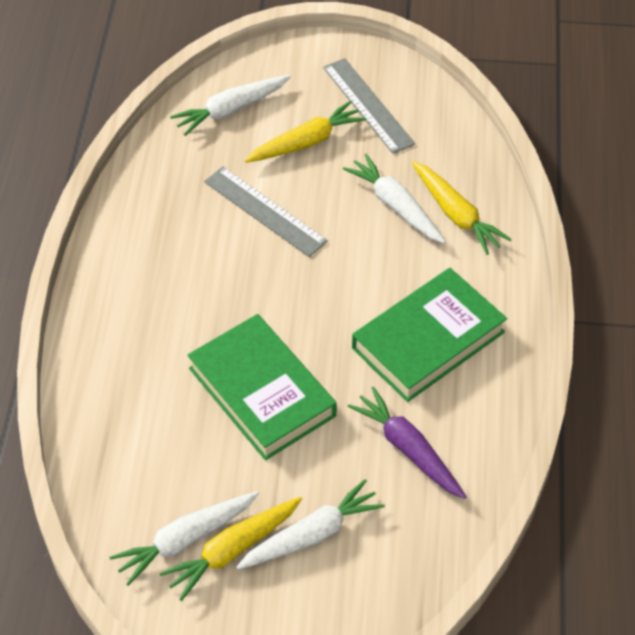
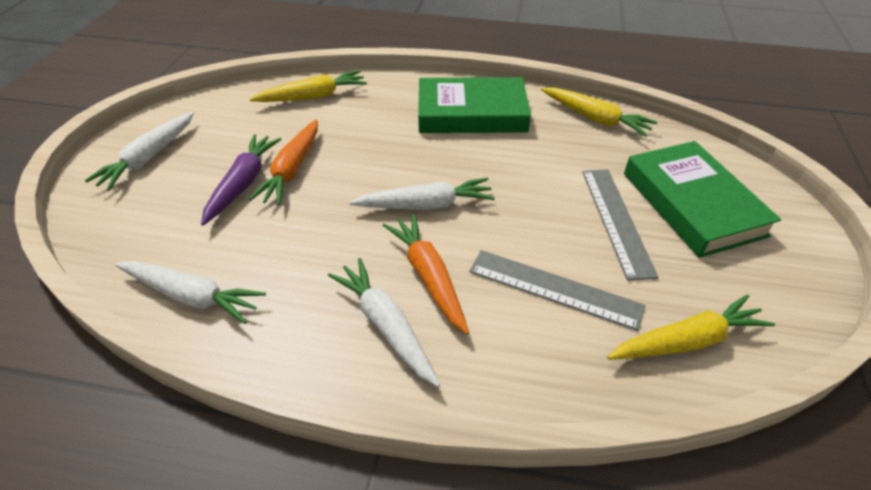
orange carrot: none = 0 -> [249,120,318,206] [383,214,469,335] = 2

